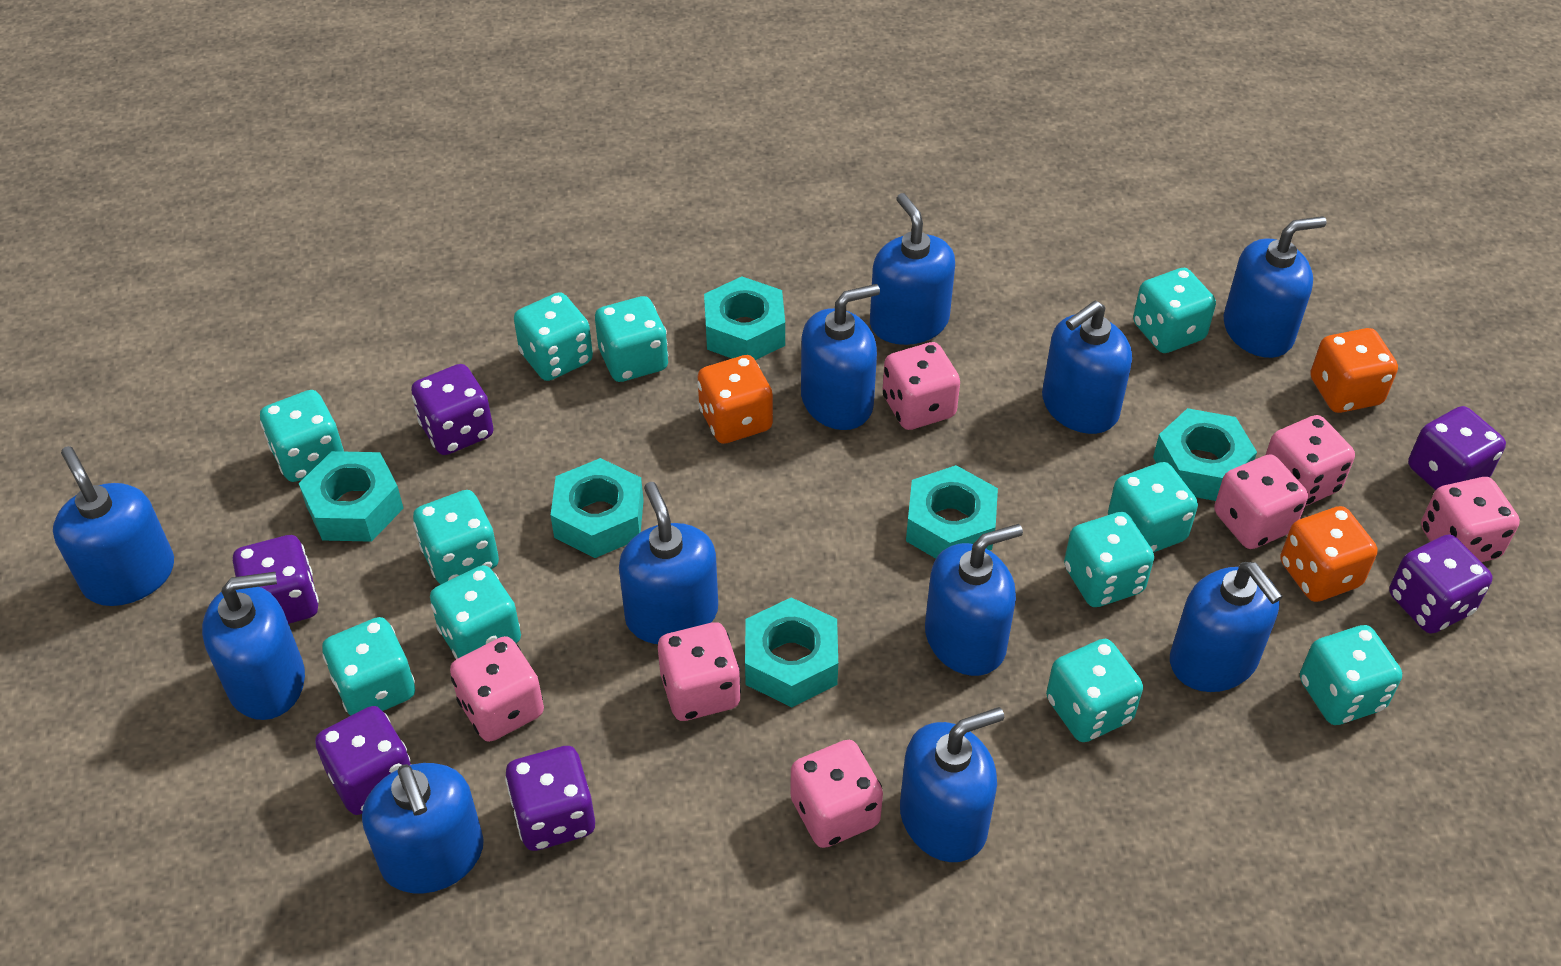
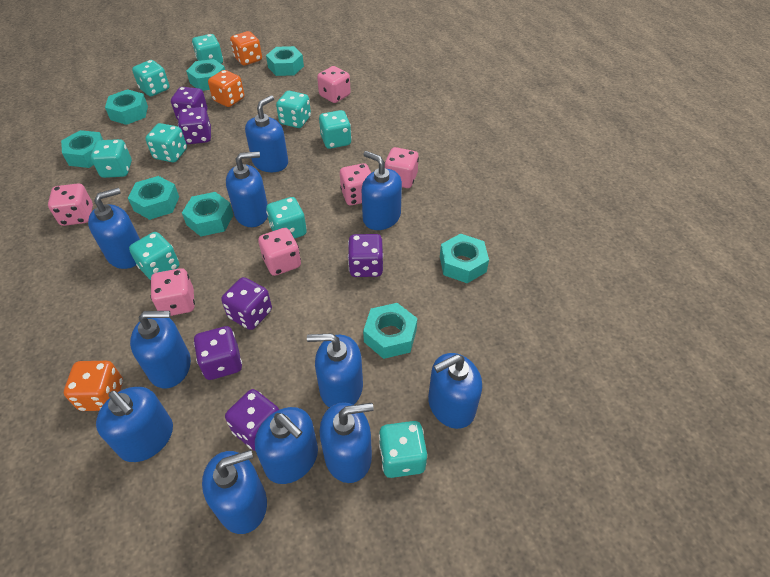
pink dice: [450,636,544,742] [658,622,741,721] [790,740,883,848] [883,342,960,430] [1214,454,1308,549] [1266,415,1355,506] [1421,477,1520,562] = 7 -> [48,184,93,226] [150,268,195,316] [258,228,301,276] [317,66,351,103] [340,163,371,205] [385,147,419,188] = 6
turquoise dice: [260,390,344,482] [322,617,415,716] [413,490,499,585] [430,565,521,659] [514,292,593,381] [595,296,668,382] [1046,639,1143,742] [1064,512,1154,607] [1108,462,1198,553] [1133,268,1216,353] [1300,625,1402,725] = 11 -> [91,139,132,178] [129,232,179,280] [132,60,169,96] [145,123,187,162] [192,34,223,64] [266,197,307,239] [276,91,311,128] [319,110,352,149] [379,421,427,478] = 9
turquoise nut: [299,451,404,542] [551,458,644,558] [704,276,785,360] [745,597,838,707] [906,465,998,558] [1153,408,1257,501] = 6 -> [61,130,103,168] [105,89,148,125] [128,176,179,220] [182,192,233,237] [186,59,225,91] [266,46,304,76] [363,303,417,359] [440,233,489,283] = 8

